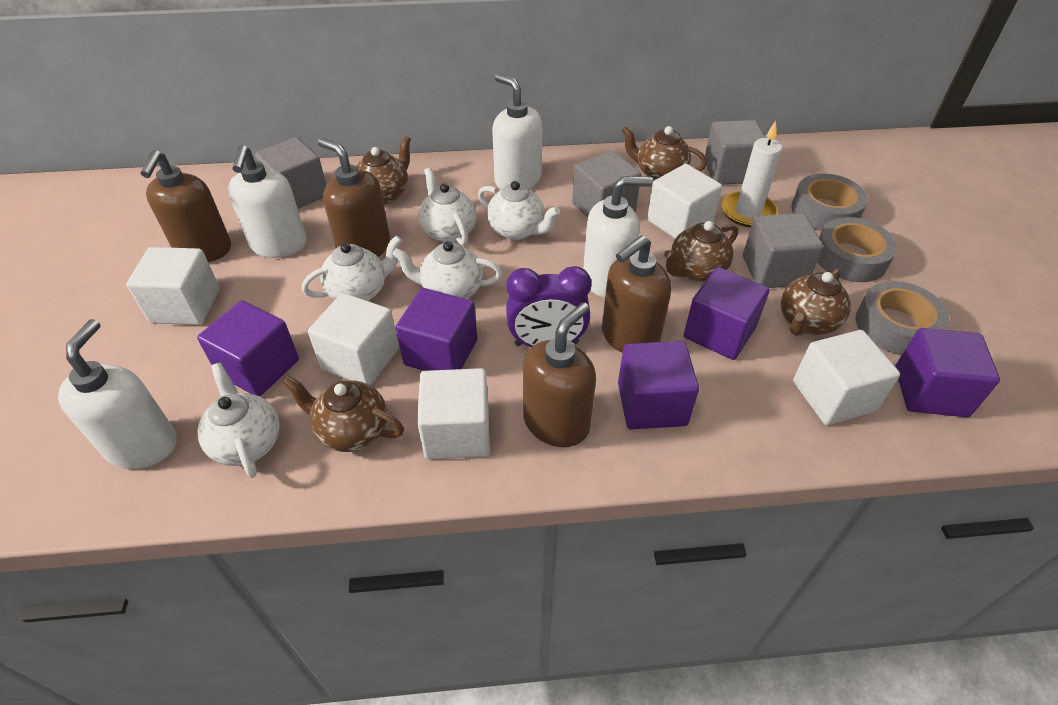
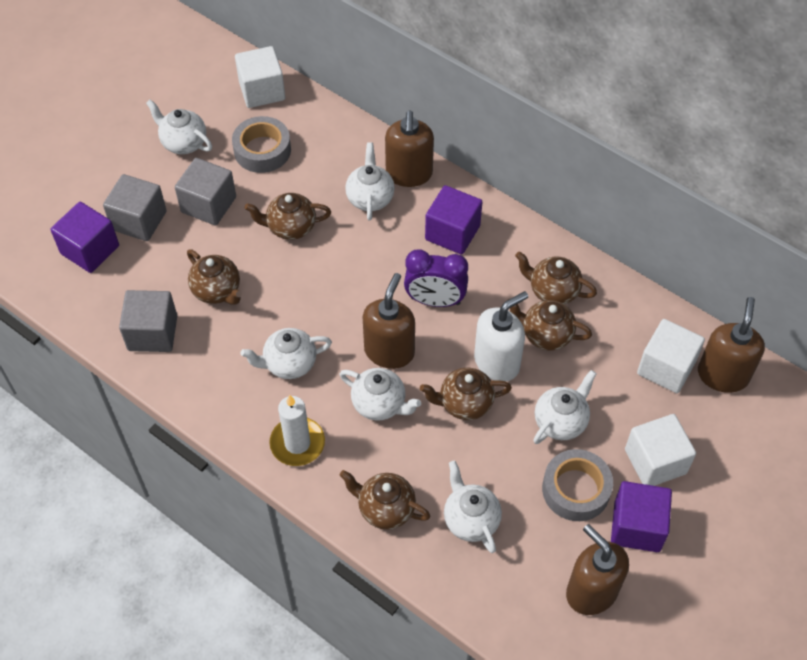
brown teapot: [283,376,404,452] [356,136,411,205] [621,126,707,181] [664,221,738,282] [781,268,851,336] = 5 -> [187,250,242,305] [245,193,331,240] [340,470,431,530] [420,368,512,420] [508,299,592,350] [515,251,597,305] = 6
grey cube: [255,137,326,209] [572,151,641,217] [705,120,765,185] [743,213,823,288] = 4 -> [103,174,167,241] [119,290,177,352] [175,158,236,226] = 3
grey tape: [791,174,868,231] [817,217,897,282] [856,281,949,355] = 3 -> [232,116,291,173] [542,449,613,521] = 2
purple cube: [197,300,299,396] [396,288,477,371] [618,341,699,429] [684,267,769,360] [895,328,1000,417] = 5 -> [50,202,119,273] [425,185,482,255] [611,481,672,552] = 3
white cube: [126,247,220,325] [308,293,399,385] [417,368,490,459] [647,164,722,239] [793,330,900,425] = 5 -> [235,46,285,108] [625,414,696,486] [637,319,705,393] = 3
white soap dispenser: [58,319,177,469] [228,145,306,258] [492,73,542,190] [583,176,653,298] = 4 -> [474,291,528,382] = 1
white teapot: [197,362,279,478] [302,236,402,301] [392,241,502,299] [419,168,476,245] [478,181,560,240] = 5 -> [146,99,212,154] [241,328,332,379] [340,368,421,421] [345,143,395,221] [444,461,502,553] [533,370,597,444] = 6

